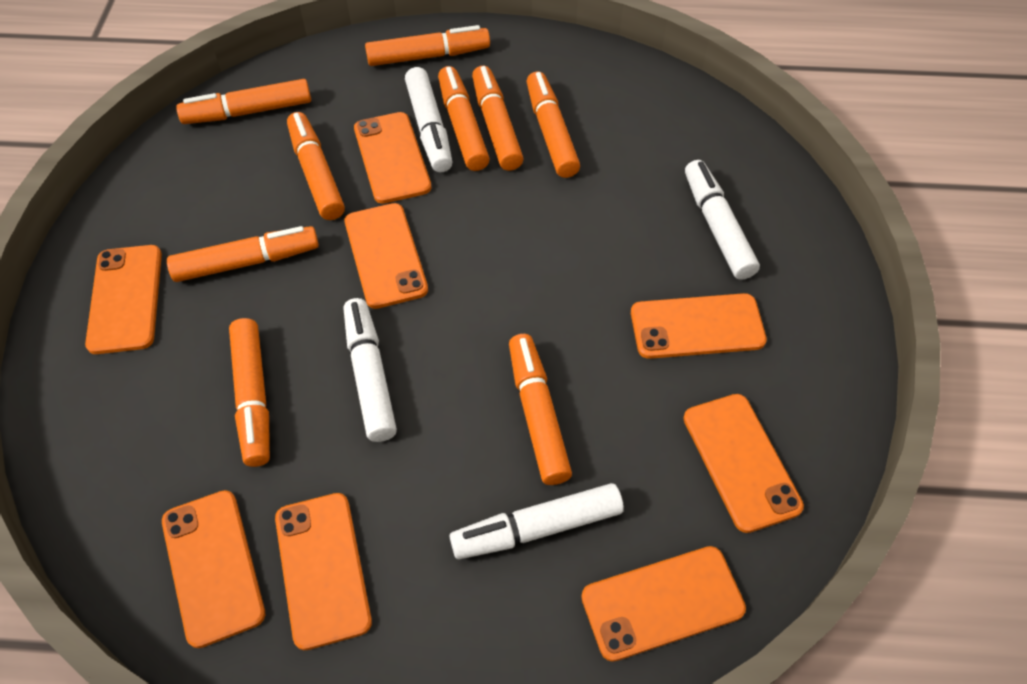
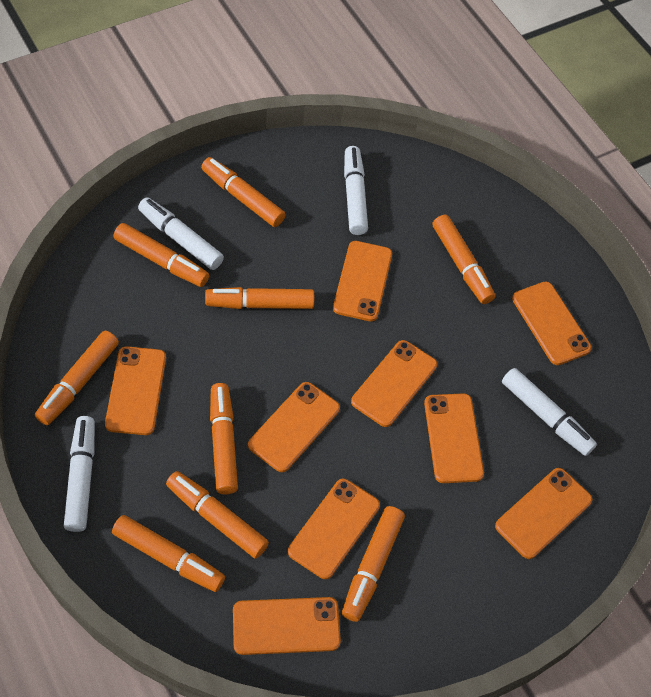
orange phone: [85,245,162,354] [162,490,265,648] [275,493,372,650] [344,203,428,309] [354,112,431,204] [581,546,746,662] [631,293,767,359] [683,394,804,533] = 8 -> [105,346,166,435] [233,597,341,655] [248,382,340,472] [288,479,380,579] [333,241,392,321] [351,340,437,427] [424,393,484,483] [495,468,592,559] [512,282,592,365] = 9

